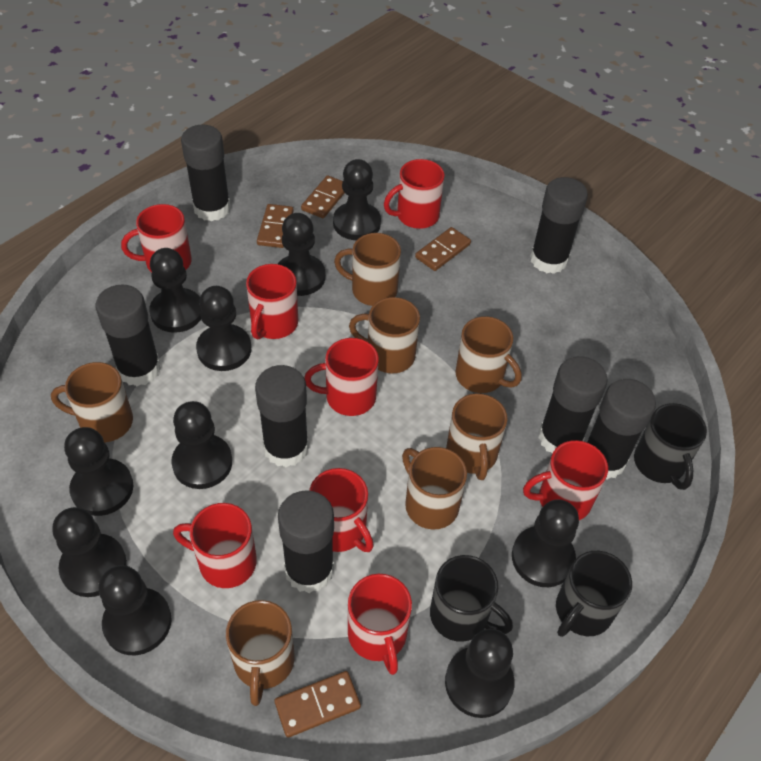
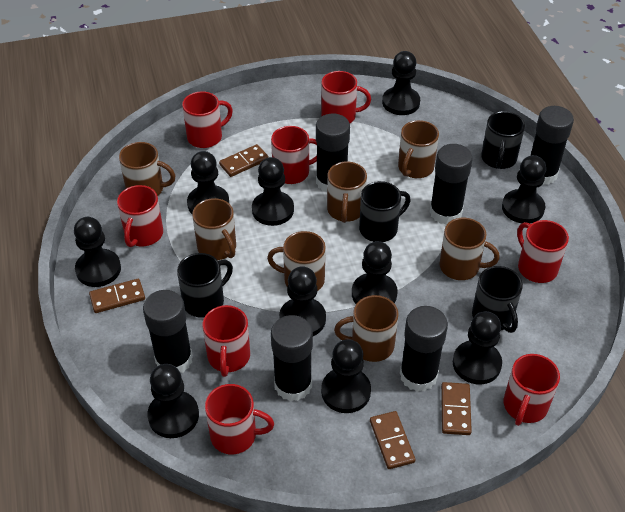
black glue stick: [95,284,161,386] [181,125,231,221] [255,365,309,467] [278,490,334,593] [530,177,588,274] [538,356,608,453] [587,379,656,479] = 7 -> [143,290,193,373] [271,315,313,401] [316,114,350,192] [400,306,448,392] [429,144,473,225] [531,106,574,185] = 6
black mug: [430,555,513,642] [556,551,632,637] [634,403,707,490] = 3 -> [177,253,233,318] [359,181,410,242] [472,266,523,333] [481,111,525,169] = 4

